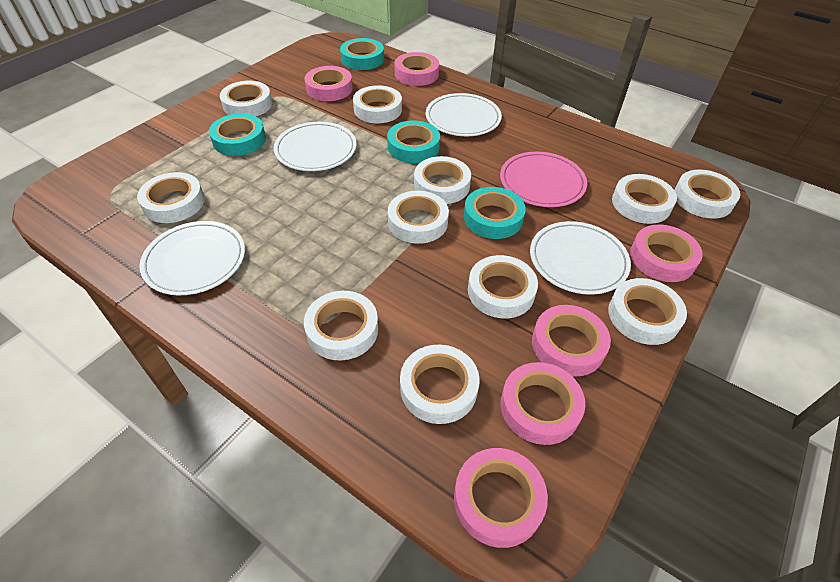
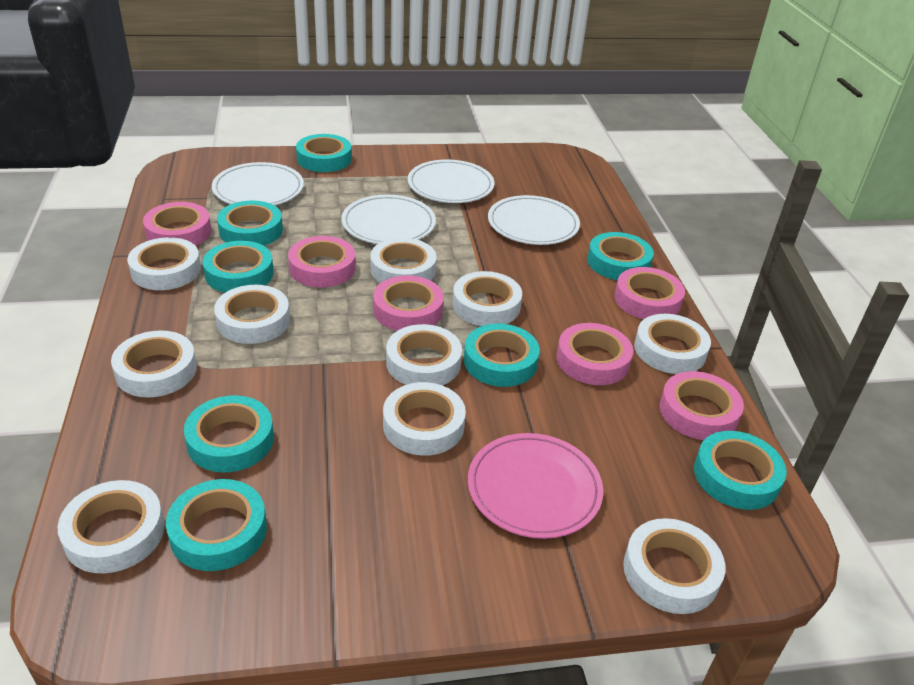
turquoise tape: [209,114,266,156] [340,38,384,70] [387,120,440,163] [464,187,526,239] = 4 -> [166,479,267,571] [184,395,274,473] [203,241,274,293] [217,201,283,246] [296,134,352,172] [464,324,540,387] [587,232,654,280] [694,431,786,510] = 8
white tape: [137,172,205,223] [220,81,272,116] [304,291,378,360] [353,85,402,123] [388,191,449,244] [400,345,480,424] [414,156,471,204] [468,255,538,318] [608,278,687,345] [612,174,677,224] [674,170,740,219] = 11 -> [58,480,165,573] [111,330,197,397] [127,237,201,290] [214,285,290,344] [370,238,437,283] [383,382,466,456] [386,324,462,385] [452,271,522,326] [623,518,725,614] [634,314,711,374] = 10

